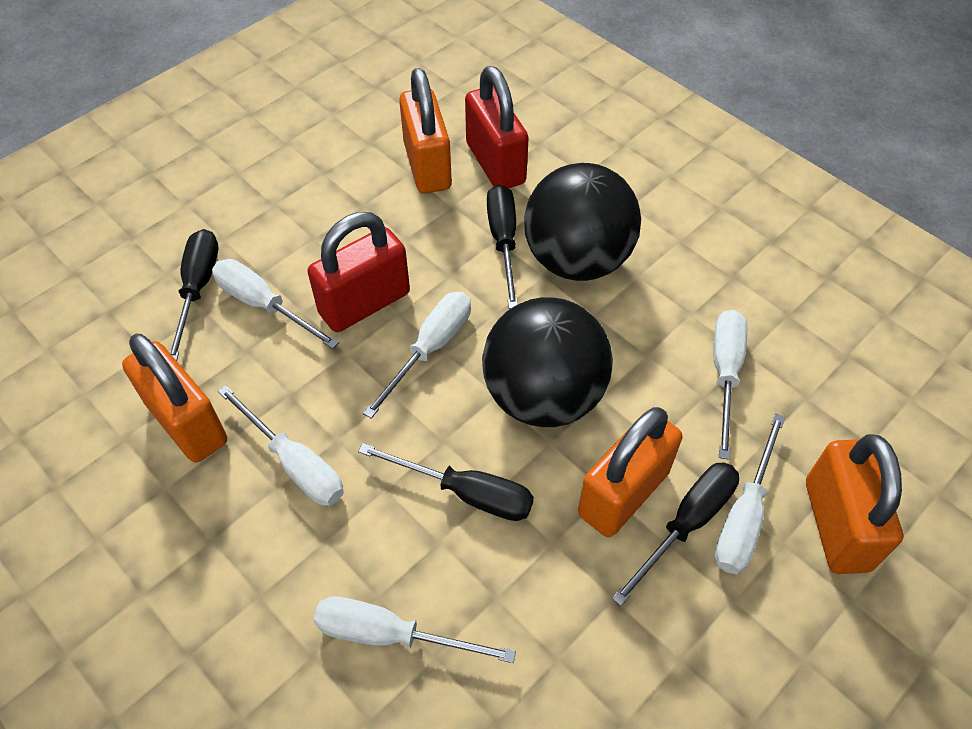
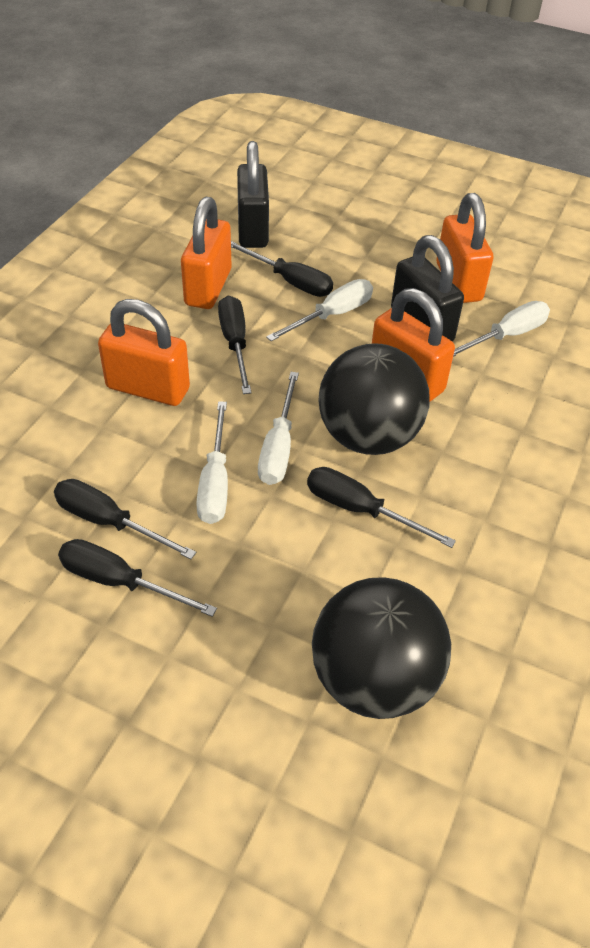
black padlock: none = 0 -> [237,141,269,248] [391,235,464,341] = 2
black screwdriver: [169,229,218,361] [358,443,534,521] [487,185,518,309] [612,462,739,606] = 4 -> [54,479,196,559] [58,539,217,617] [218,296,252,394] [231,241,333,297] [307,467,456,548] = 5
red padlock: [307,212,410,332] [465,66,529,188] = 2 -> none = 0
white screwdriver: [212,259,339,349] [218,385,344,506] [314,596,516,663] [363,292,471,419] [713,310,747,460] [714,413,785,574] = 6 -> [196,401,228,524] [258,372,299,485] [266,279,373,341] [453,301,550,357] = 4

